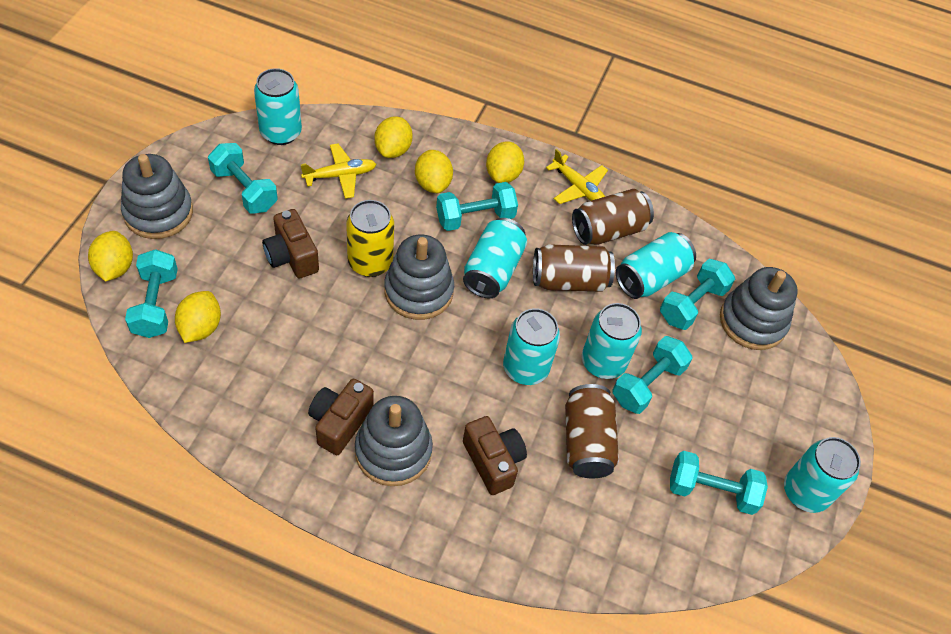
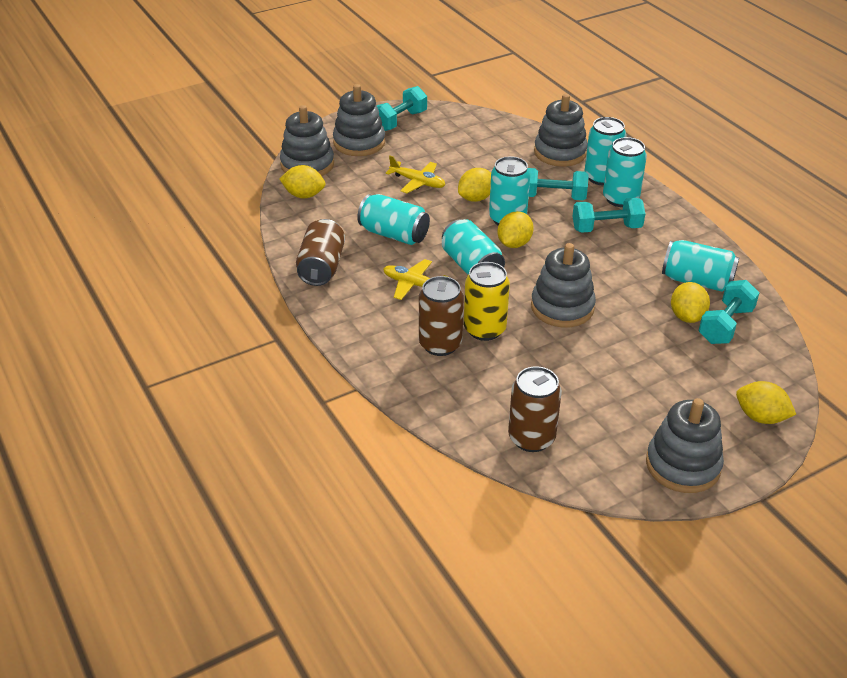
brown camera: [262,209,319,278] [308,379,374,455] [463,416,527,495] = 3 -> none = 0
grey stacking toy: [121,154,193,239] [355,396,433,486] [384,235,454,320] [720,267,797,350] = 4 -> [280,105,334,176] [333,84,385,156] [531,243,596,327] [534,94,588,167] [646,398,724,493] = 5
turquoise dumbbell: [125,249,178,338] [208,143,278,214] [436,182,518,231] [613,336,693,414] [660,259,735,330] [670,451,768,515] = 6 -> [377,86,427,131] [528,168,589,200] [572,198,645,233] [699,280,759,344] = 4

